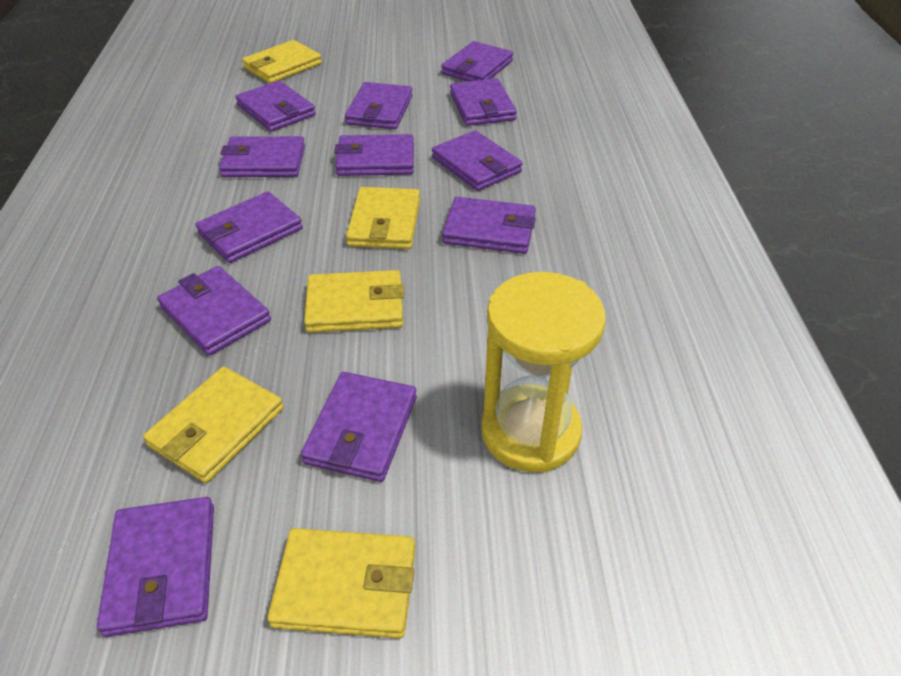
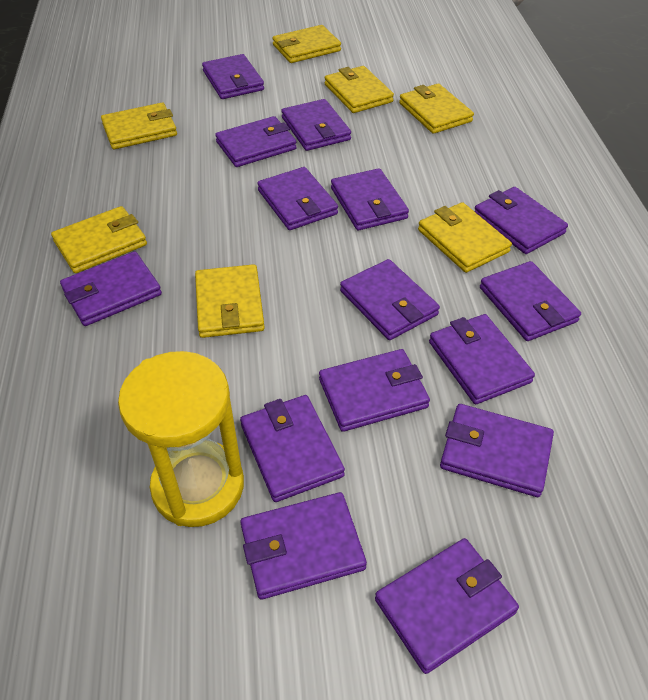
purple wallet: [97,497,214,637] [157,266,271,356] [196,192,303,263] [219,136,305,177] [235,80,316,132] [301,372,417,482] [334,134,414,176] [345,82,412,129] [432,130,523,191] [441,41,513,81] [442,197,536,254] [450,78,517,126] = 12 -> [60,252,162,326] [202,54,264,99] [215,116,297,167] [240,395,345,502] [240,492,367,600] [257,167,338,230] [281,99,351,151] [319,349,430,432] [331,168,409,230] [340,259,440,340] [375,538,519,674] [429,314,535,404] [440,404,554,497] [474,187,568,254] [480,261,581,341] = 15
yellow wallet: [143,367,284,483] [242,40,322,83] [267,528,415,638] [304,270,404,333] [346,187,420,249] = 5 -> [51,206,147,273] [101,103,177,149] [195,264,265,338] [272,25,341,63] [325,66,394,113] [399,84,474,134] [418,202,512,273] = 7

